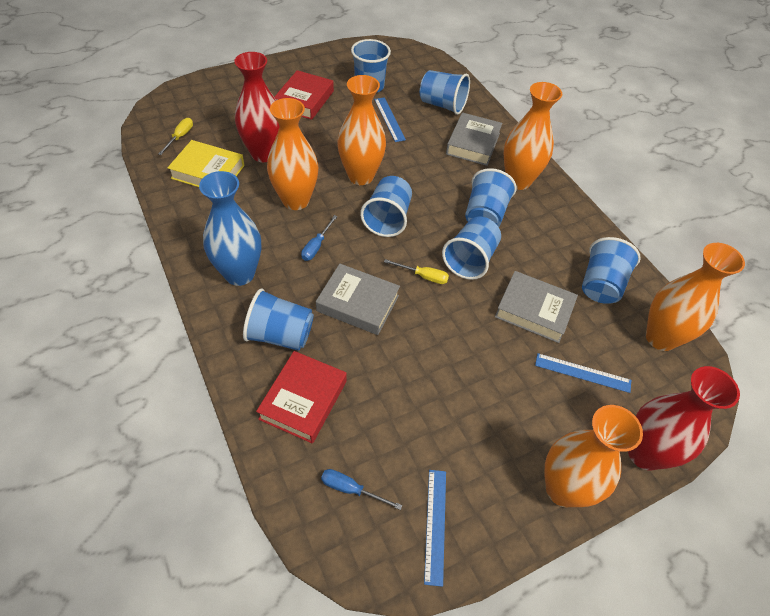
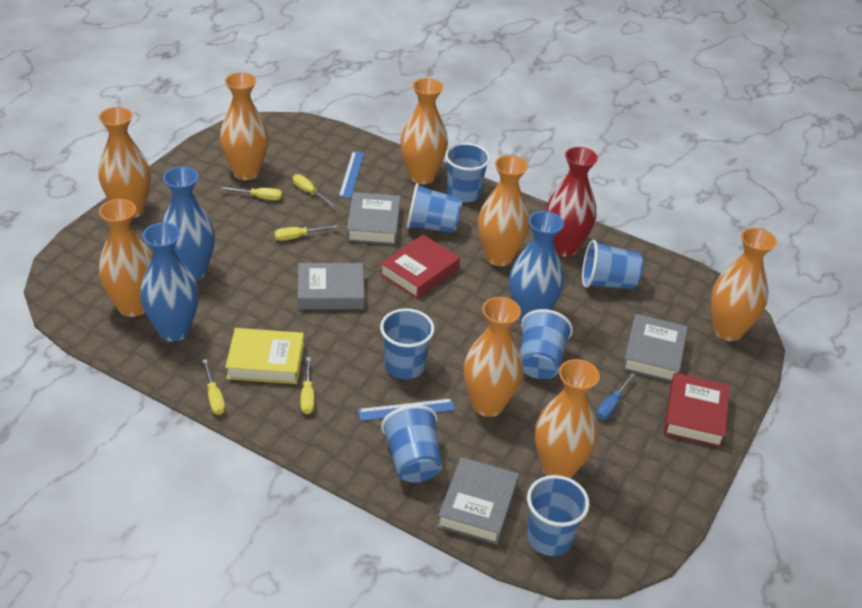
blue ruler: [374,97,406,142] [424,470,446,587] [535,353,631,393] = 3 -> [339,151,364,198] [358,398,455,421] = 2
blue screwdriver: [301,215,338,261] [321,469,402,510] = 2 -> [597,373,635,420] = 1
blue vase: [199,171,261,286] = 1 -> [140,223,198,342] [162,167,215,281] [509,211,564,322] = 3
grey book: [316,264,400,335] [446,112,503,166] [495,271,578,343] = 3 -> [298,263,364,310] [347,192,400,245] [437,457,519,545] [622,314,688,382] = 4
orange vase: [267,98,318,210] [337,75,386,185] [504,82,562,190] [545,405,643,507] [646,243,745,351] = 5 -> [98,107,151,219] [99,199,152,317] [220,72,269,180] [400,78,448,184] [464,297,523,417] [478,155,529,266] [535,359,600,479] [711,228,777,341] = 8
red vase: [234,52,279,162] [628,366,740,470] = 2 -> [546,147,598,257] = 1
yellow screwdriver: [158,118,193,155] [384,259,449,284] = 2 -> [202,359,225,415] [221,187,282,200] [274,225,338,241] [293,174,335,207] [300,357,314,414] = 5

